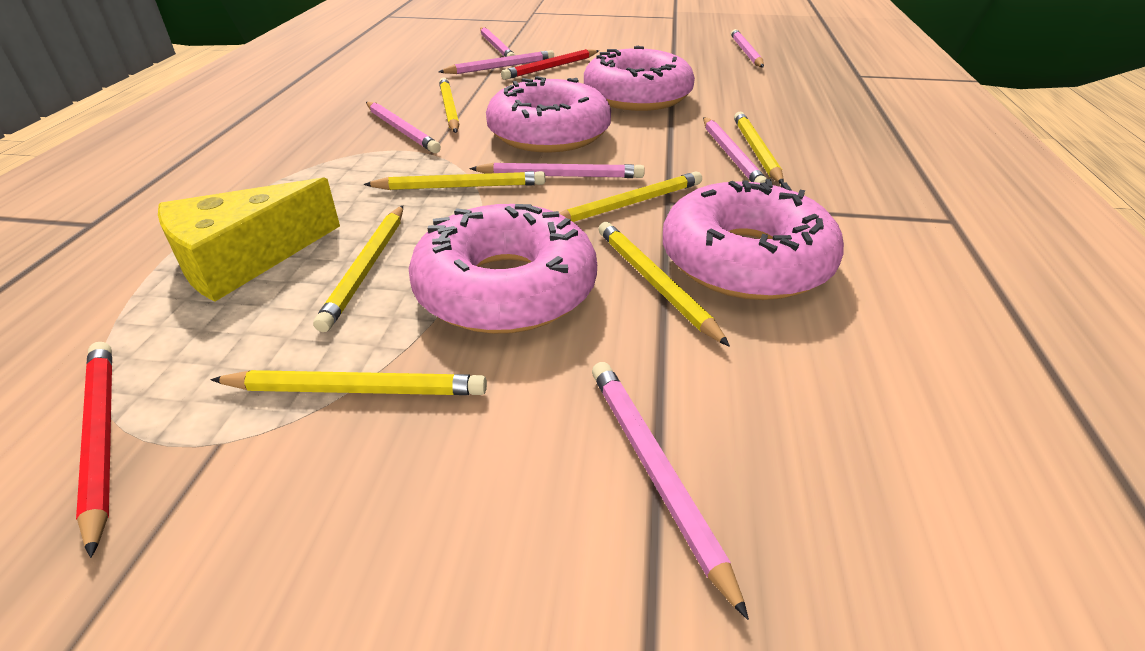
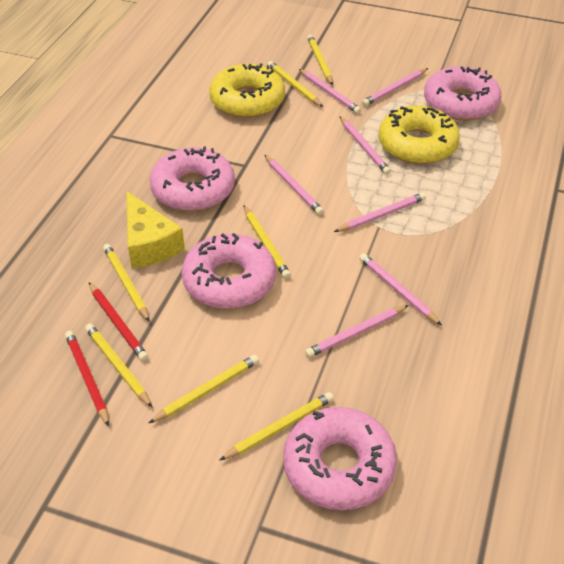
yellow donut: none = 0 -> [209,63,285,118] [378,105,460,164] = 2

